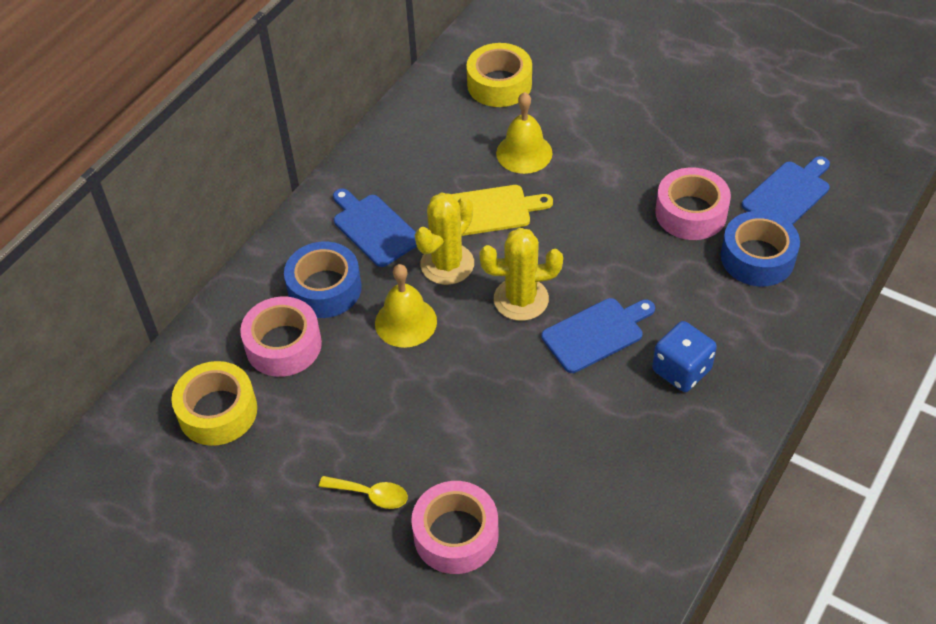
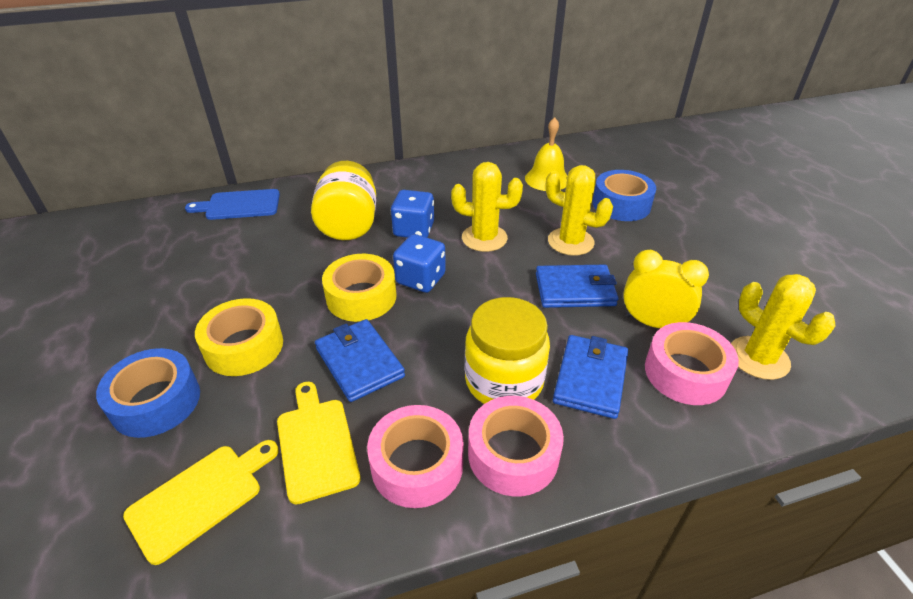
blue cutting board: [333,189,417,267] [541,298,655,373] [742,156,830,225] = 3 -> [185,189,280,220] = 1
blue dice: [652,321,717,392] = 1 -> [391,190,434,238] [393,234,446,293] = 2
blue wallet: none = 0 -> [315,319,405,402] [536,265,619,308] [553,335,628,419] = 3
yellow bell: [375,264,437,348] [496,92,553,174] = 2 -> [525,117,567,191] = 1
yellow cactus: [415,192,474,285] [479,228,563,321] = 2 -> [451,162,523,252] [545,165,613,256] [731,274,836,380] = 3
yellow clock: none = 0 -> [623,250,709,328] = 1
yellow cutting board: [451,185,553,236] = 1 -> [123,440,279,565] [277,381,361,504] = 2
yellow jar: none = 0 -> [311,161,376,240] [465,297,550,404] = 2
yellow spoon: [319,476,408,509] = 1 -> none = 0

